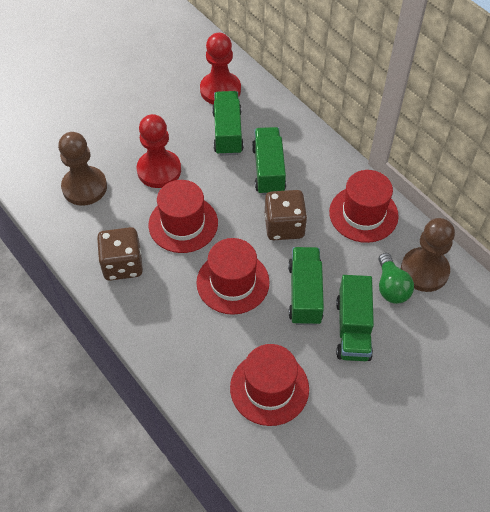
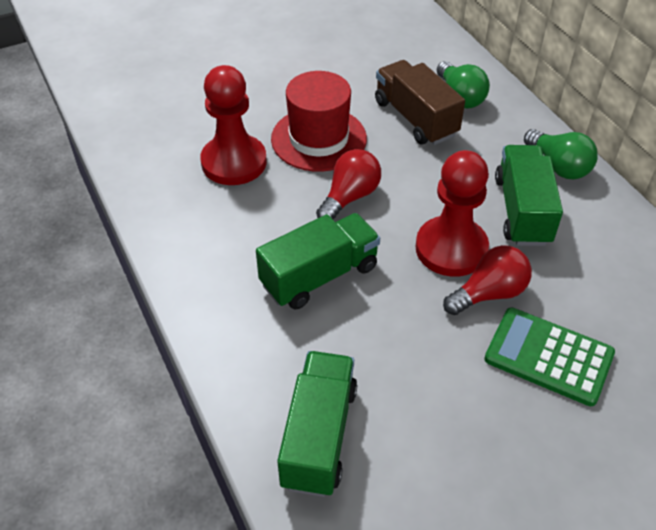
brown dice: [97,227,143,281] [265,190,307,240] = 2 -> none = 0
brown pawn: [58,132,107,206] [401,218,455,292] = 2 -> none = 0
brown truck: none = 0 -> [375,60,465,145] = 1
green calculator: none = 0 -> [484,308,615,406] = 1
green light bulb: [378,253,414,304] = 1 -> [437,61,490,109] [524,129,598,179] = 2
green truck: [212,91,244,156] [252,127,286,195] [288,247,324,325] [336,275,374,361] = 4 -> [256,213,380,309] [277,351,357,497] [495,145,563,246] = 3
red hat: [149,180,218,253] [197,238,270,315] [230,344,309,426] [329,170,399,243] = 4 -> [271,71,367,172] = 1
red light bulb: none = 0 -> [316,149,381,219] [443,245,532,315] = 2

